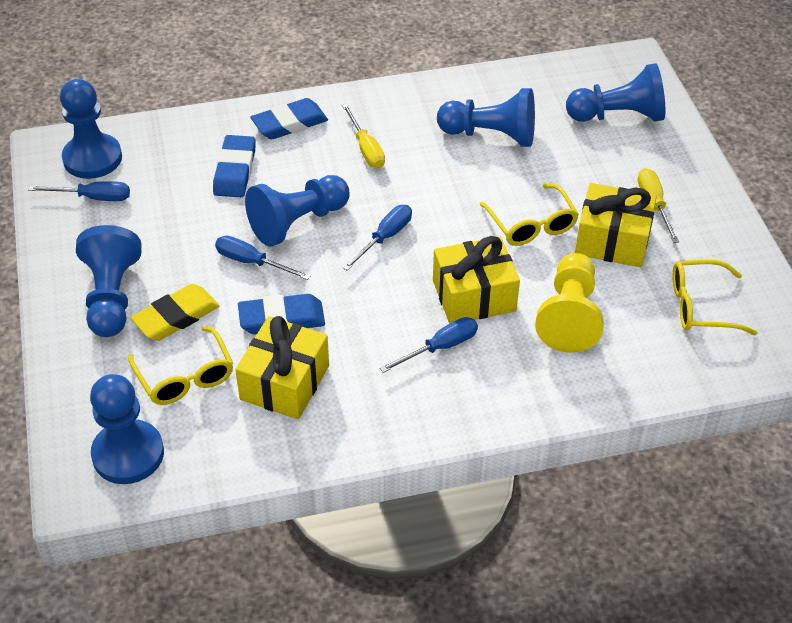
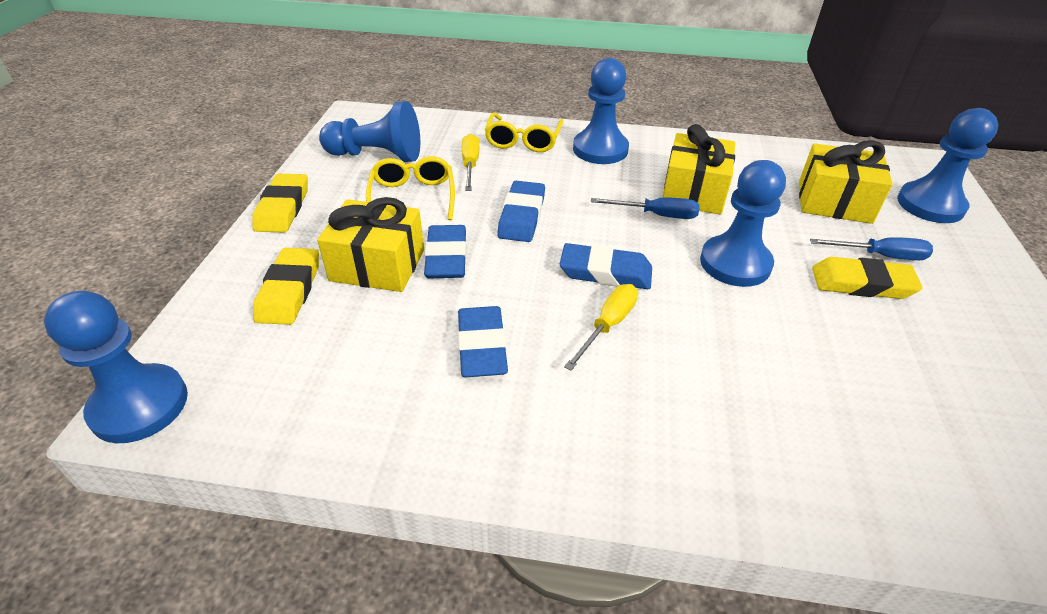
blue eraser: [213,135,256,197] [238,294,325,335] [251,98,328,139] = 3 -> [424,225,467,278] [458,306,508,377] [497,181,545,242] [560,243,652,289] = 4
blue pawn: [60,79,122,179] [76,225,142,337] [90,374,164,484] [245,175,350,246] [437,88,535,147] [566,63,665,122] = 6 -> [44,291,188,443] [319,101,420,162] [573,58,629,164] [700,160,786,287] [897,108,998,223] = 5
blue screwdriver: [28,181,130,201] [215,236,311,280] [342,205,412,271] [380,317,478,373] = 4 -> [591,197,700,219] [810,237,933,260] = 2
yellow eraser: [131,284,219,341] = 1 -> [252,174,308,233] [253,248,319,325] [812,257,923,299] = 3
yellow glasses: [129,326,233,405] [480,184,579,246] [673,259,758,335] = 3 -> [366,156,455,220] [485,112,564,152] = 2
yellow pawn: [535,253,604,353] = 1 -> none = 0

